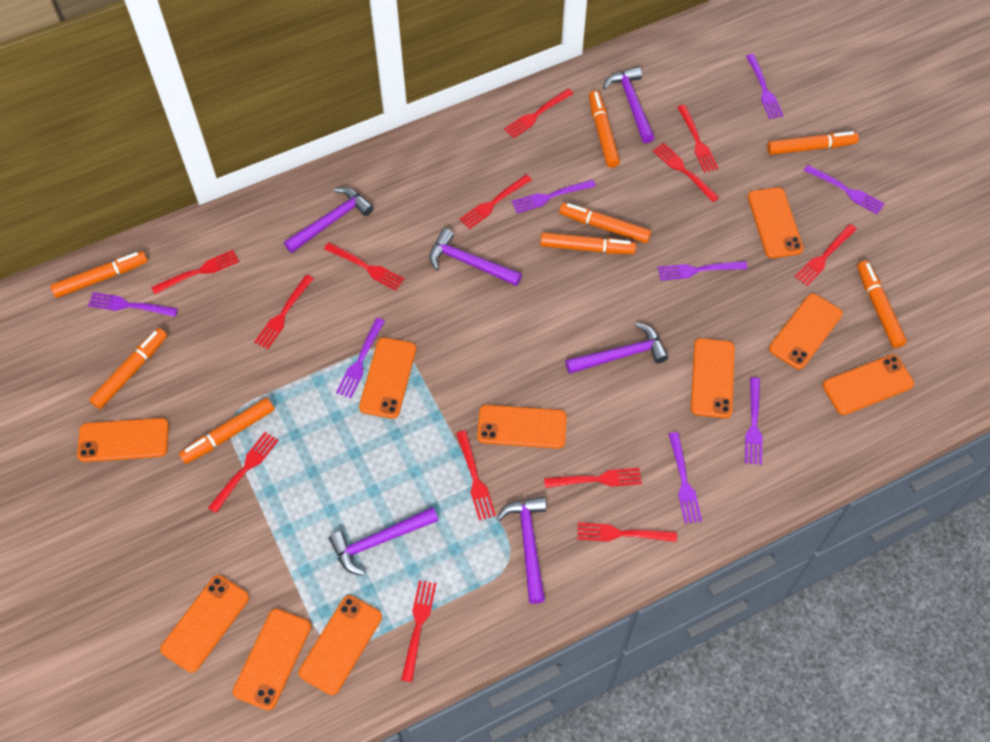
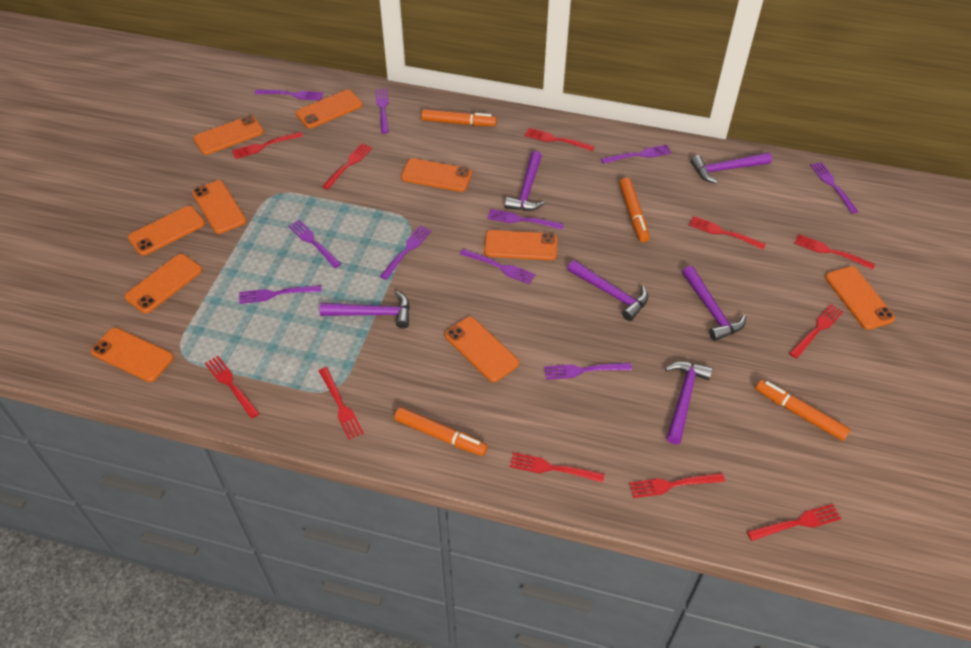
orange marker: [50,251,148,298] [89,328,167,409] [179,398,274,464] [540,232,636,254] [559,203,652,243] [589,91,620,168] [767,131,859,155] [857,261,907,348] = 8 -> [394,407,488,456] [421,109,497,126] [619,177,650,242] [755,379,851,441] = 4
purple fork: [88,292,178,317] [336,318,385,398] [512,179,596,213] [658,261,747,281] [669,432,702,524] [745,377,763,465] [746,54,783,119] [804,165,885,214] = 8 -> [239,285,321,304] [255,90,323,101] [288,220,341,268] [375,89,389,134] [380,226,431,280] [460,249,536,285] [487,209,564,230] [544,363,632,380] [601,145,672,164] [810,162,858,214] = 10
red fork: [151,250,239,294] [208,432,279,513] [254,275,314,349] [324,242,404,291] [401,580,436,682] [456,430,496,521] [459,174,532,229] [504,89,573,138] [544,468,642,488] [577,523,677,542] [653,143,719,202] [677,105,718,173] [795,224,857,286] = 13 -> [205,356,260,419] [232,132,303,159] [319,367,364,440] [322,143,372,189] [510,452,605,483] [525,128,595,151] [629,473,725,498] [689,216,766,250] [747,504,841,541] [789,304,844,358] [794,234,875,270] = 11

